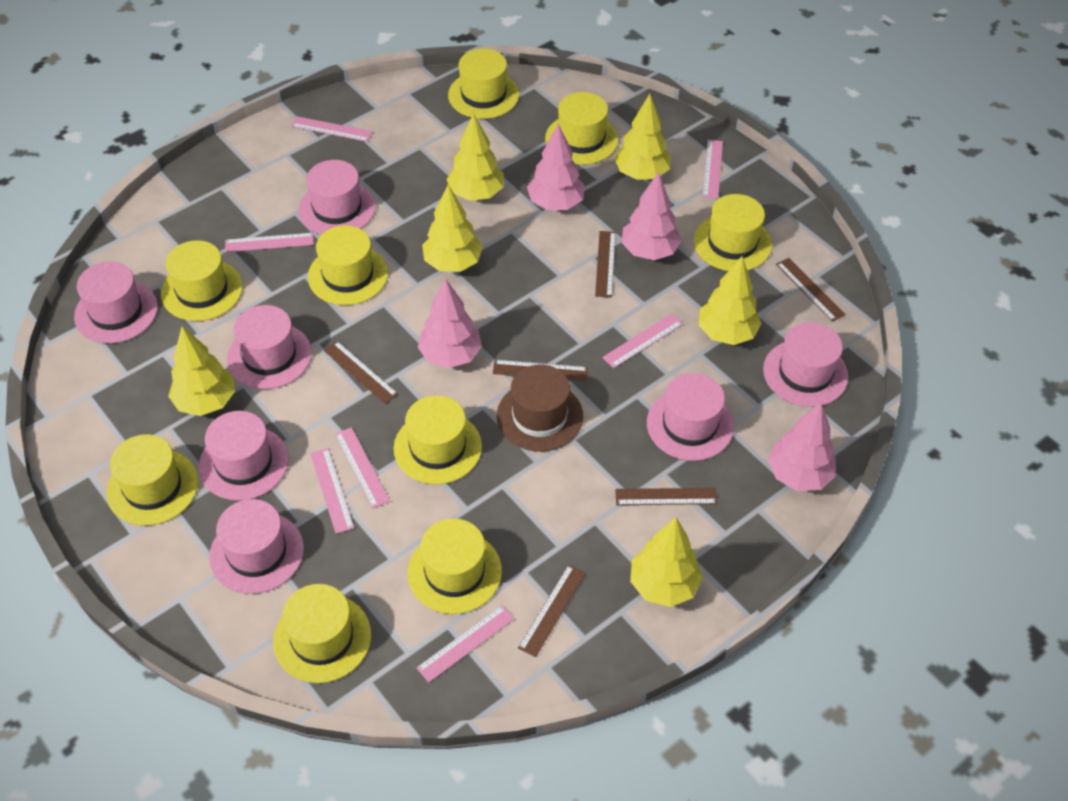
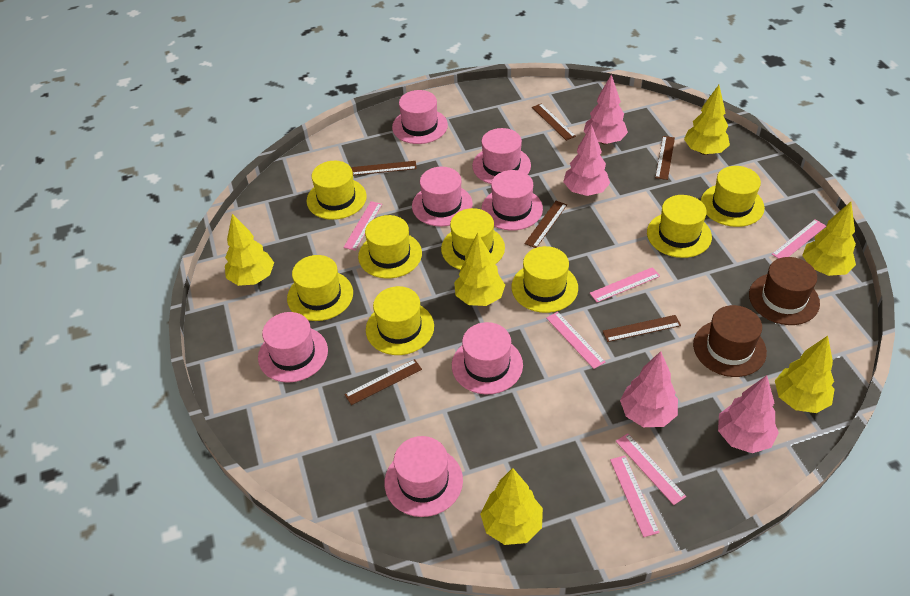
brown hat: [497,364,583,452] = 1 -> [693,305,767,377] [749,257,820,325] = 2
pink ruler: [225,233,314,252] [291,116,373,142] [310,448,354,534] [335,427,390,508] [417,605,515,682] [602,314,683,368] [703,140,723,199] = 7 -> [343,201,382,251] [546,312,605,369] [590,267,660,302] [610,456,660,537] [616,433,686,505] [772,219,826,259] = 6
yellow hat: [106,434,199,526] [161,240,243,321] [273,584,371,683] [308,225,388,305] [394,395,482,484] [408,518,502,614] [448,48,519,119] [545,92,618,165] [694,194,772,271] = 9 -> [287,255,353,321] [306,161,367,220] [358,215,422,279] [366,286,434,355] [441,208,505,270] [511,246,578,313] [647,195,712,258] [701,166,765,227] = 8

